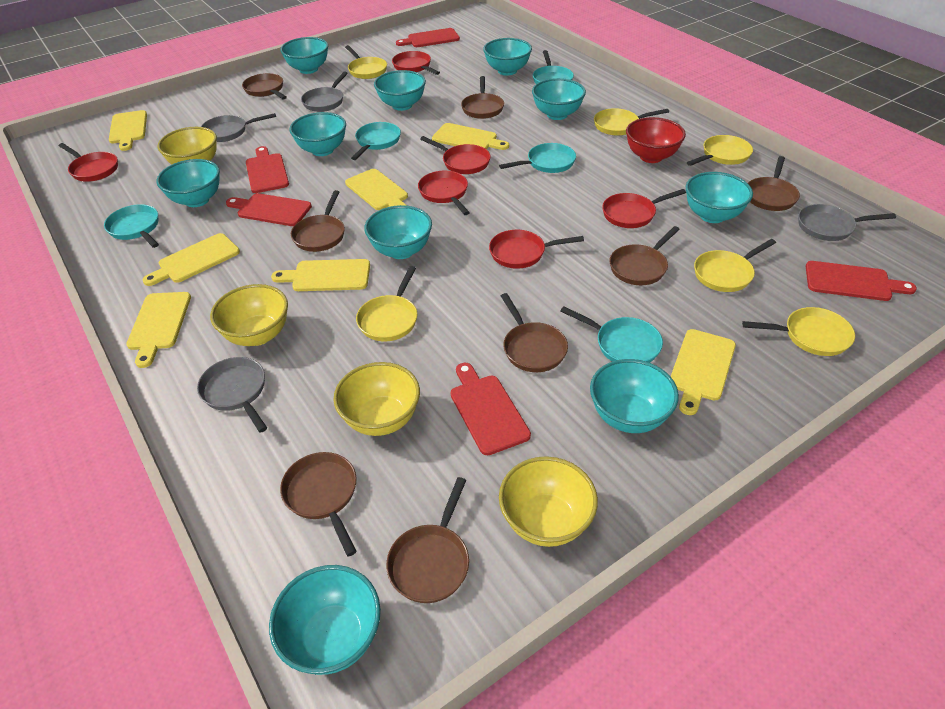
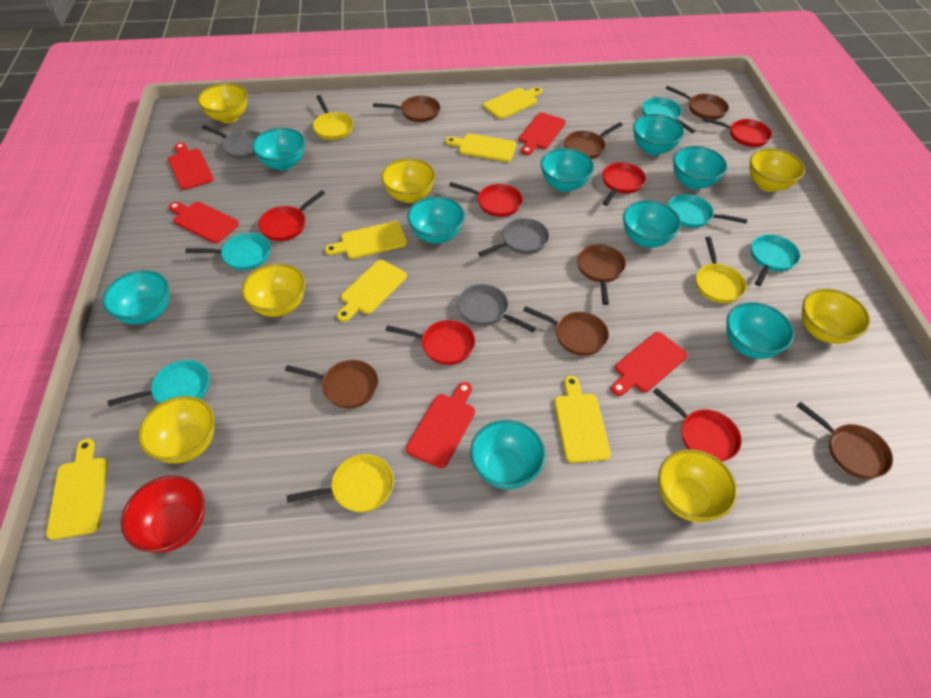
brown pan: [242,73,287,99] [280,452,357,556] [291,190,345,252] [386,477,469,603] [461,76,504,119] [501,293,568,372] [610,226,680,285] [748,156,800,211] = 8 -> [285,360,378,408] [373,96,440,122] [523,306,609,356] [564,122,623,159] [577,244,626,305] [666,86,729,120] [797,402,893,479] = 7
grey pan: [197,357,267,433] [201,113,276,142] [301,71,348,112] [798,204,896,241] = 4 -> [202,125,261,159] [457,284,536,332] [478,218,549,257] = 3
turquoise bowl: [156,159,220,207] [269,565,381,675] [280,37,328,74] [289,112,346,156] [364,205,432,259] [374,70,426,111] [483,38,532,76] [532,78,586,120] [590,359,679,433] [686,172,753,223] = 10 -> [102,270,169,325] [252,128,305,171] [407,196,465,244] [470,420,546,489] [541,148,594,192] [623,200,681,248] [633,114,684,155] [673,146,727,190] [726,302,794,359] = 9
yellow bowl: [157,127,217,165] [210,284,288,346] [333,362,420,436] [499,456,598,547] = 4 -> [138,396,215,463] [198,83,248,123] [241,263,306,317] [381,158,436,203] [658,449,737,522] [750,148,805,192] [801,289,870,344] = 7
yellow cutting board: [109,110,147,151] [126,292,191,368] [143,233,240,286] [271,259,370,291] [345,169,408,210] [432,123,509,150] [670,329,736,415] = 7 -> [46,439,108,540] [325,221,407,259] [337,260,407,322] [445,133,517,162] [483,87,542,119] [554,376,611,463] = 6
yellow pan: [345,45,387,79] [356,266,418,341] [594,108,669,136] [687,135,753,166] [694,239,776,292] [742,307,855,356] = 6 -> [287,454,394,512] [313,95,353,140] [696,237,746,303] = 3

